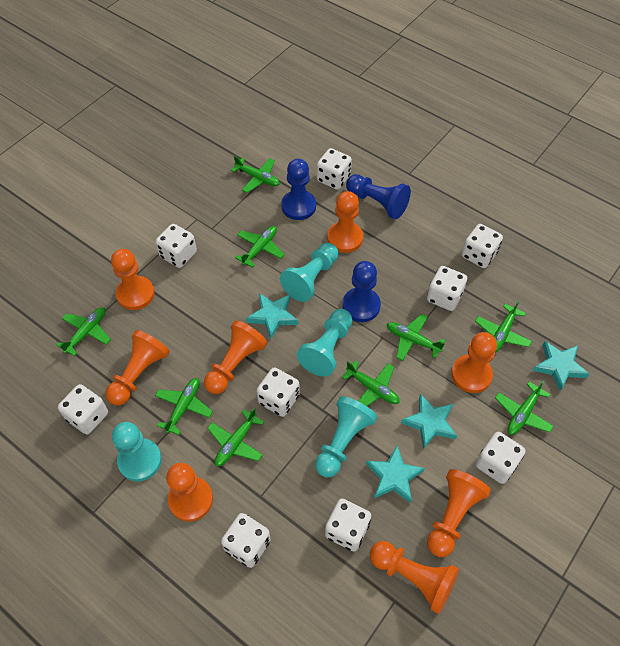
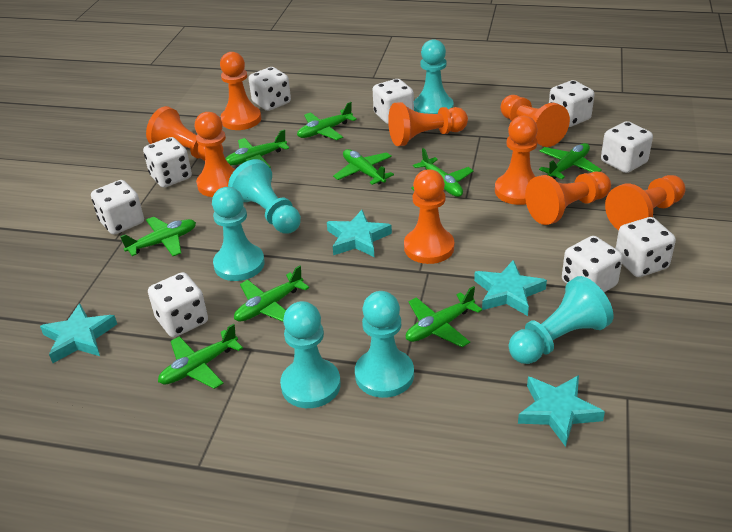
blue pawn: [281,159,316,220] [342,261,381,322] [346,174,411,219] = 3 -> none = 0
orange pawn: [106,330,170,405] [111,249,155,310] [166,463,213,522] [204,320,267,394] [327,191,363,253] [370,541,459,614] [427,469,491,557] [451,332,497,393] = 8 -> [146,106,223,161] [195,112,235,197] [220,52,261,130] [388,102,468,146] [404,169,454,264] [495,116,538,205] [501,95,570,147] [525,171,611,225] [605,175,685,230] = 9
turquoise pawn: [112,422,162,482] [280,243,338,302] [297,309,352,377] [315,396,377,477] = 4 -> [212,187,265,281] [228,159,301,234] [280,301,341,408] [355,291,414,398] [414,39,454,114] [508,276,614,364] = 6

